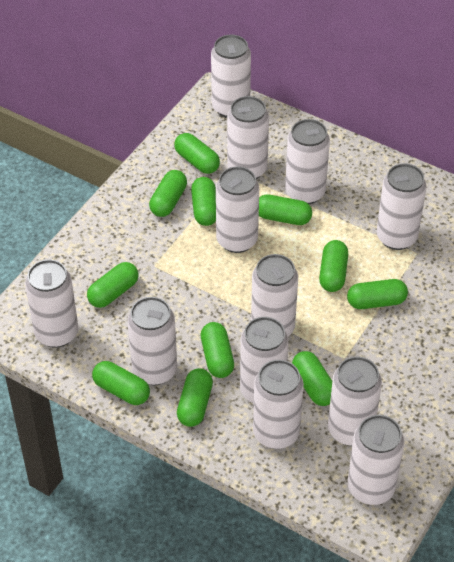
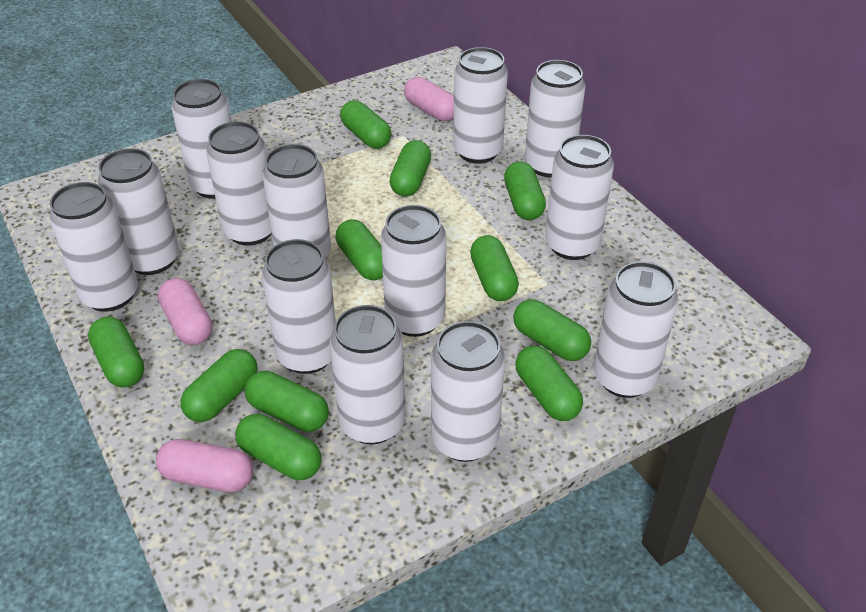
pink capsule: none = 0 -> [156,439,253,492] [158,278,212,345] [404,77,454,121] = 3
white can: [25,259,78,348] [127,297,177,385] [211,35,251,118] [216,166,259,253] [227,96,269,179] [240,317,289,403] [251,254,298,337] [253,360,304,449] [285,119,330,204] [328,356,382,446] [348,415,405,505] [376,164,427,250] = 12 -> [49,182,138,312] [97,148,179,275] [171,79,232,199] [206,121,272,246] [262,144,331,258] [262,239,336,374] [330,305,405,444] [381,205,446,337] [431,321,505,462] [453,47,508,164] [525,60,586,178] [545,135,614,260] [594,261,678,398] = 13

